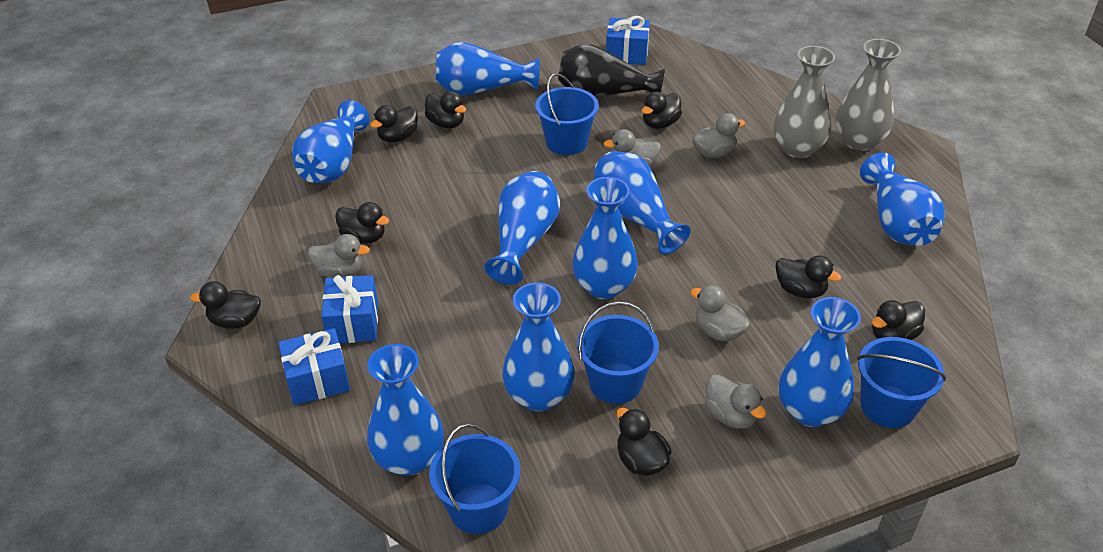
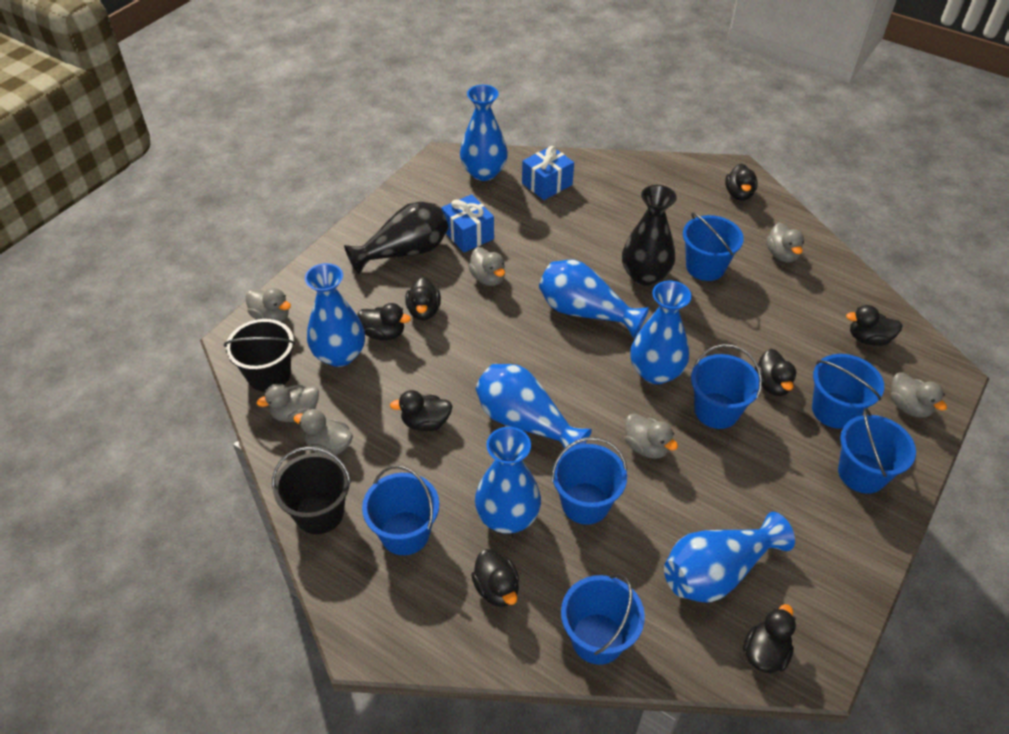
black bucket: none = 0 -> [224,319,295,391] [272,447,351,534] = 2
black vase: [558,44,665,97] = 1 -> [344,201,449,275] [622,185,677,286] = 2
blue bucket: [429,424,520,534] [535,73,599,155] [577,302,659,404] [857,337,946,428] = 4 -> [362,465,439,555] [551,437,627,525] [561,574,645,665] [683,212,744,281] [691,344,762,429] [812,354,884,429] [838,408,916,494] = 7
blue gift: [279,328,350,405] [322,275,378,343] [606,16,650,65] = 3 -> [441,194,494,253] [522,146,574,200] = 2
blue vase: [292,100,370,183] [367,344,444,476] [435,42,540,96] [485,171,560,285] [502,283,575,411] [572,177,638,299] [594,151,691,254] [779,297,861,427] [860,152,945,246] = 9 -> [305,263,365,367] [460,85,508,181] [475,427,541,534] [476,364,592,449] [539,260,649,338] [630,281,692,384] [664,512,795,603] = 7
grey duck: [308,234,370,278] [604,129,661,166] [691,285,750,342] [692,113,745,158] [705,375,766,429] = 5 -> [246,288,291,322] [257,384,319,422] [294,409,353,455] [468,247,505,286] [625,413,678,459] [766,222,804,262] [891,372,947,418] = 7
grey vase: [774,46,835,158] [836,39,901,151] = 2 -> none = 0

